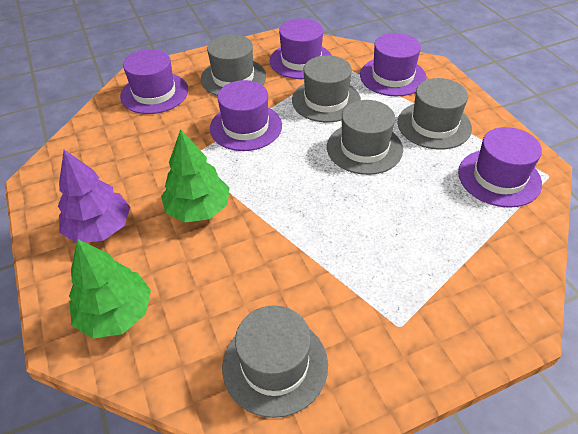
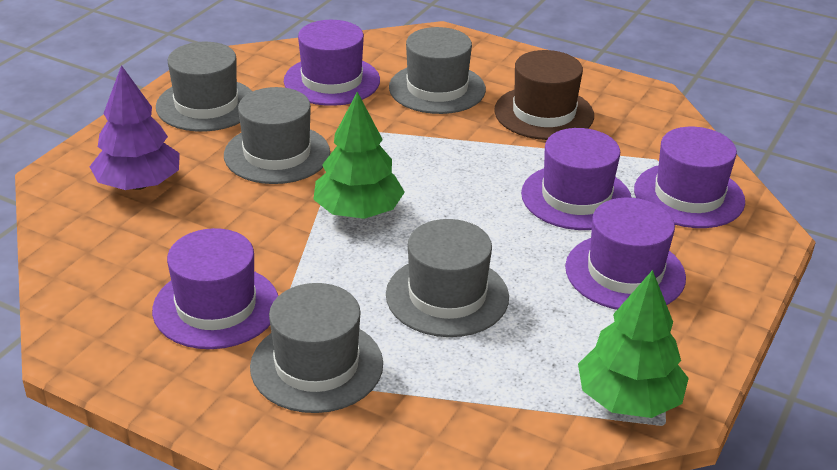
brown hat: none = 0 -> [494,50,594,140] = 1

